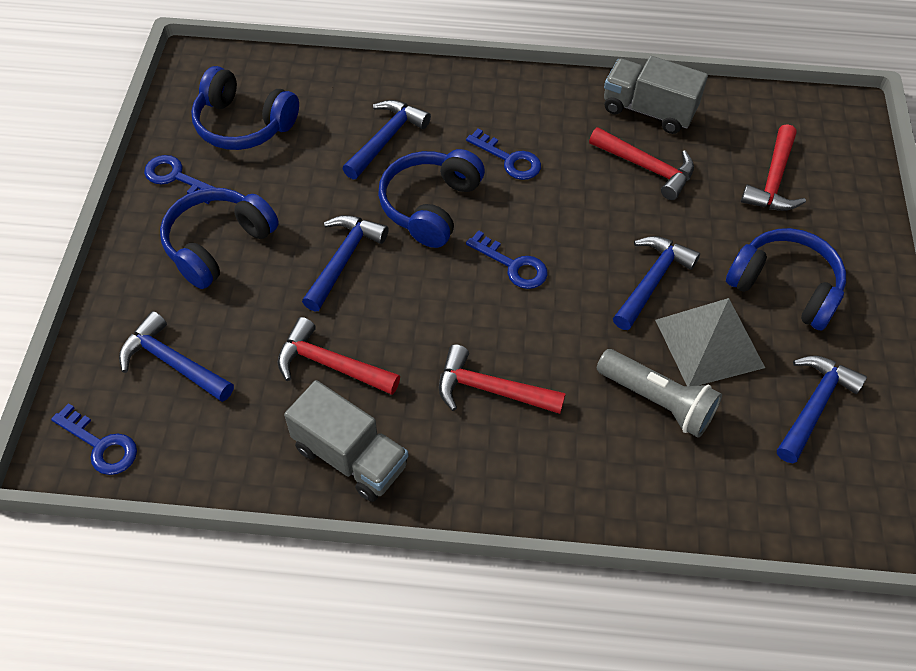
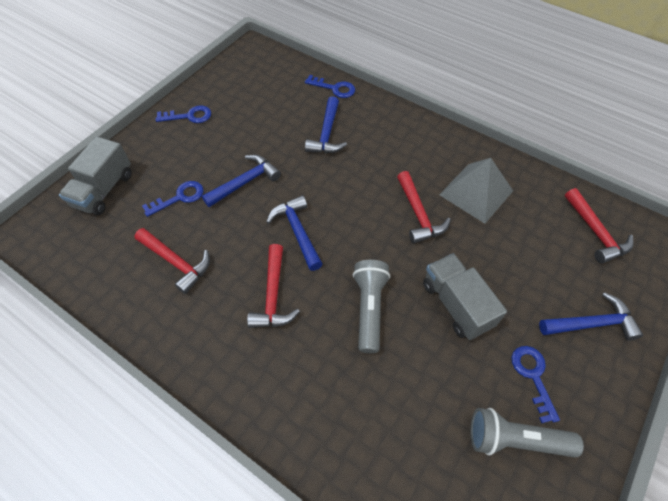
blue hammer: [119,311,234,402] [302,215,389,311] [342,100,431,179] [613,236,700,330] [777,356,867,463] = 5 -> [202,155,281,207] [266,195,323,271] [305,96,347,153] [539,292,643,340] = 4
blue headphones: [160,188,279,289] [191,66,299,150] [378,149,485,248] [726,228,846,330] = 4 -> none = 0
grey flashlight: [597,349,722,438] = 1 -> [353,260,390,353] [471,408,584,458] = 2

